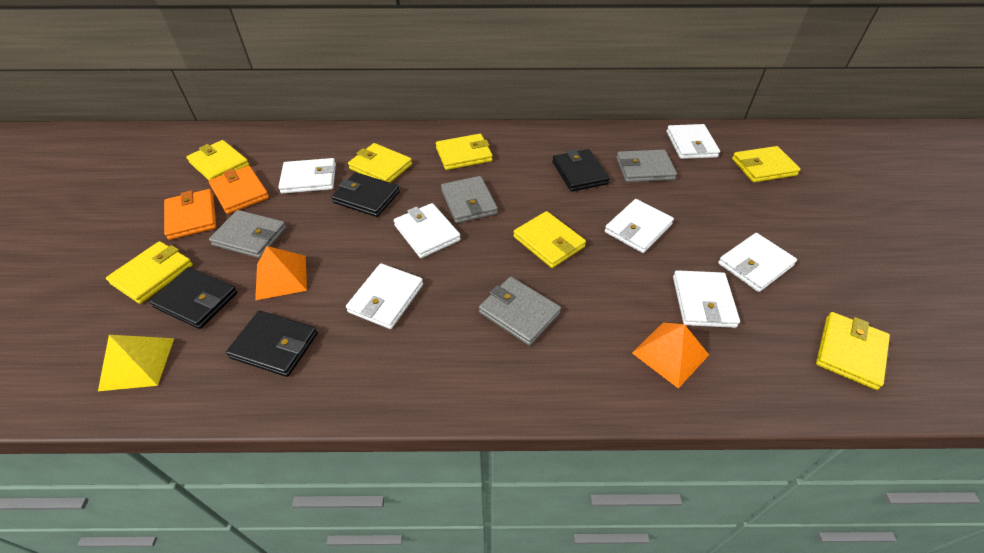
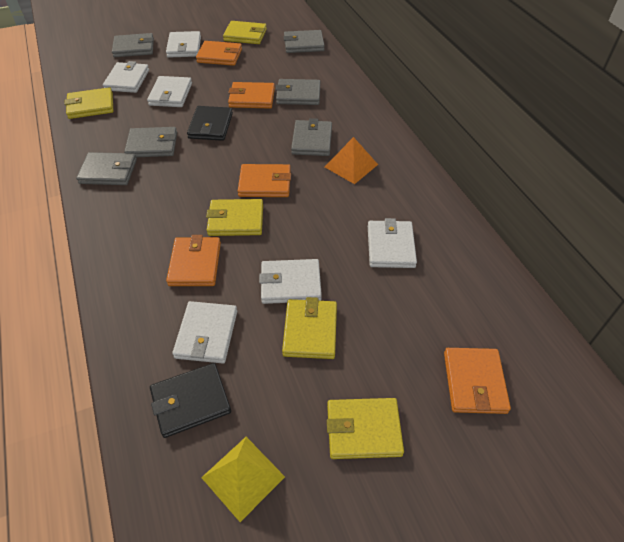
black wallet: [149,267,237,329] [226,311,318,377] [331,172,400,217] [552,149,610,192] = 4 -> [150,363,231,438] [187,106,233,141] = 2
grey wallet: [209,210,286,258] [441,176,498,223] [479,277,561,346] [616,149,677,182] = 4 -> [76,152,137,185] [112,33,154,57] [124,127,177,157] [276,79,320,105] [284,30,325,53] [291,118,332,156] = 6
orange pyramid: [255,246,307,300] [632,323,709,388] = 2 -> [325,137,378,184] = 1
orange wallet: [164,189,216,240] [209,166,269,214] = 2 -> [166,235,221,286] [196,41,242,66] [228,82,275,109] [238,164,291,197] [444,348,511,414] = 5
white wallet: [278,158,336,194] [346,263,423,329] [394,203,461,258] [605,199,674,253] [667,124,720,159] [673,270,740,328] [718,233,797,292] = 7 -> [103,61,149,93] [147,76,192,107] [166,31,201,58] [172,301,237,364] [259,259,322,304] [368,218,417,268] = 6
yellow wallet: [106,241,193,304] [186,140,249,180] [348,143,412,183] [436,134,492,170] [513,211,586,268] [732,146,801,182] [816,312,890,390] = 7 -> [64,87,113,119] [206,199,263,236] [223,21,267,44] [282,297,337,359] [327,398,404,459] = 5

